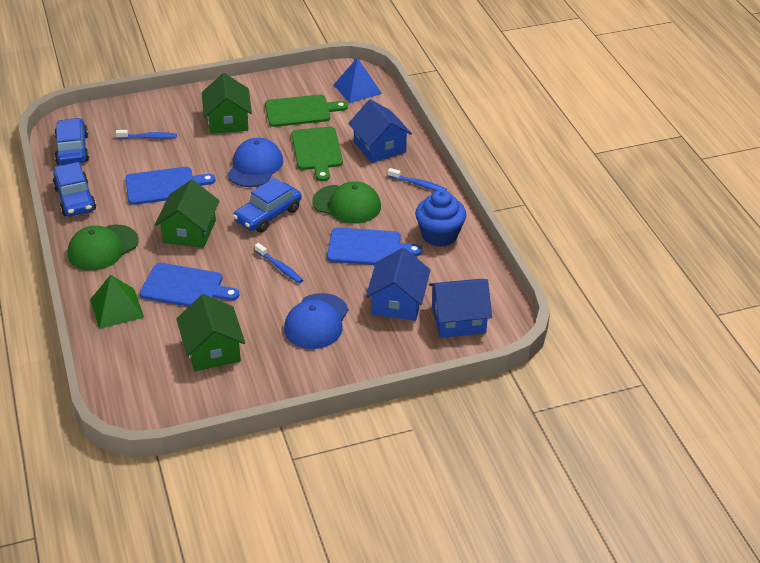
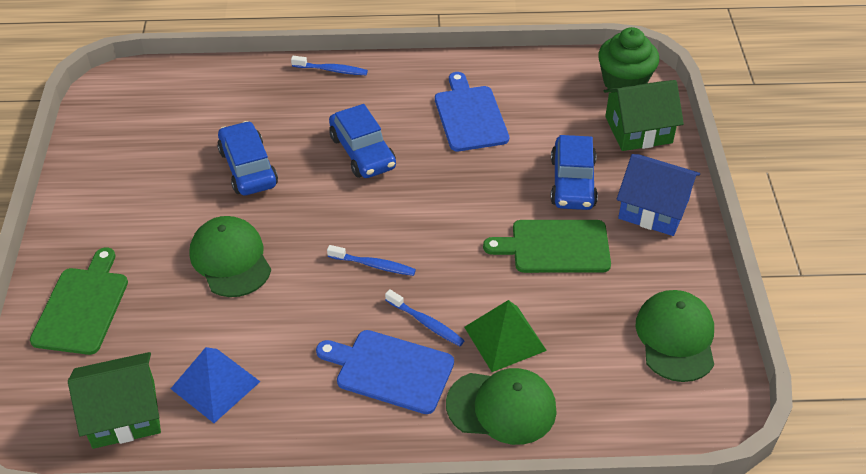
blue cap: [228,138,283,187] [284,293,348,349] = 2 -> none = 0
blue cupcake: [415,190,466,247] = 1 -> none = 0
blue cutting board: [126,167,215,205] [139,263,239,307] [327,227,422,265] = 3 -> [316,330,454,414] [435,72,509,151] = 2
blue house: [348,99,412,163] [366,248,430,321] [429,279,492,338] = 3 -> [617,154,700,236] = 1
green cap: [68,224,139,271] [312,181,381,224] = 2 -> [189,216,271,297] [446,368,557,445] [635,290,714,382] = 3
green cupcake: none = 0 -> [598,27,659,89] = 1
green house: [154,179,220,248] [176,294,245,371] [202,73,252,134] = 3 -> [68,352,161,449] [604,80,684,151] = 2

